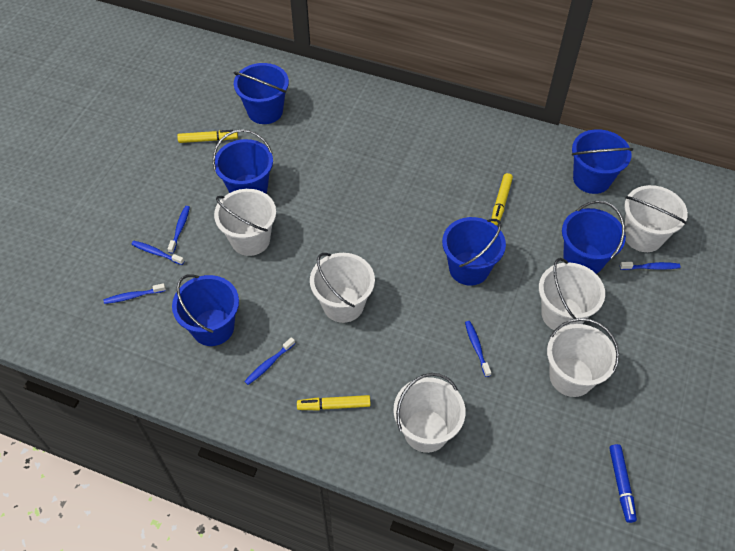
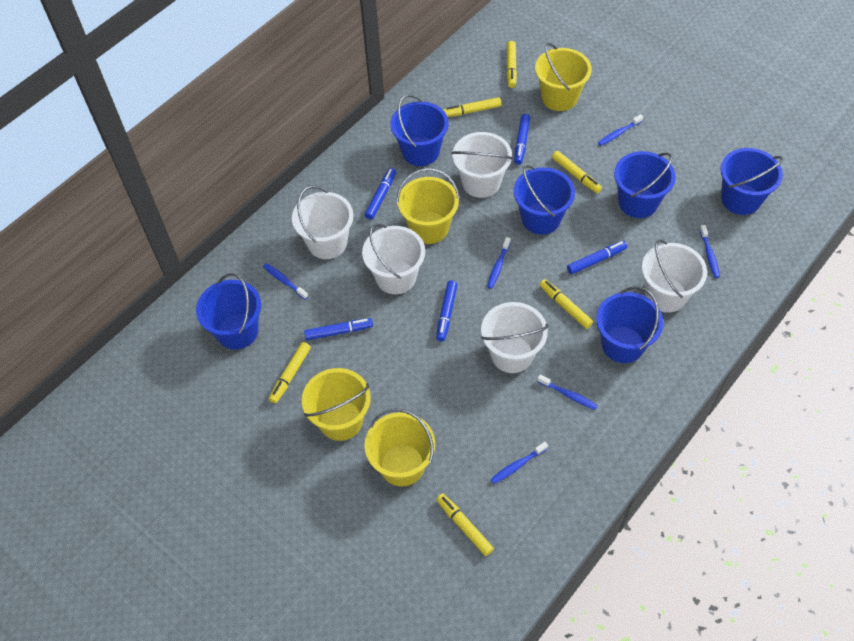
blue marker: [609,444,637,523] = 1 -> [304,318,373,340] [365,168,396,220] [436,280,458,341] [514,114,530,165] [567,241,627,274] = 5
white bucket: [214,189,276,256] [310,253,375,323] [394,373,466,453] [539,258,605,330] [547,318,619,397] [624,185,688,252] = 6 -> [292,186,354,259] [362,224,425,294] [451,132,513,198] [481,302,549,373] [642,239,707,312] = 5
yellow bucket: none = 0 -> [302,368,371,441] [365,408,435,486] [397,168,460,244] [535,43,592,111] = 4
yellow marker: [177,130,238,143] [297,395,371,410] [491,173,513,225] = 3 -> [269,342,311,403] [436,493,494,556] [443,97,502,117] [507,41,517,88] [539,279,593,329] [552,151,602,193] = 6

